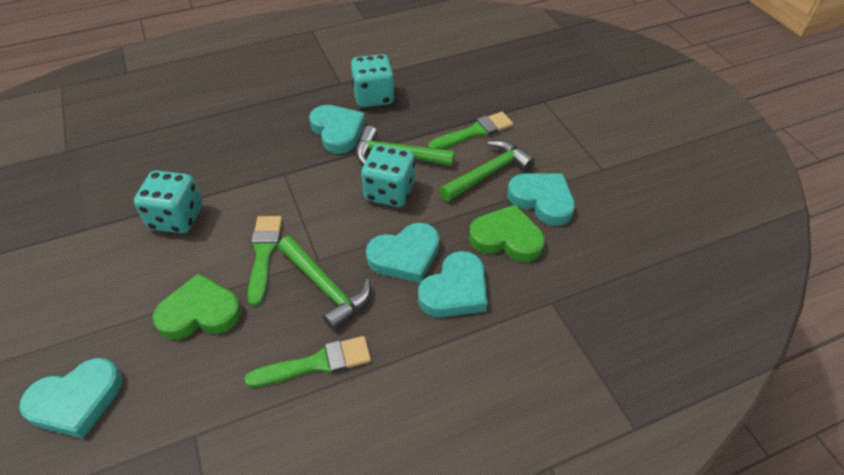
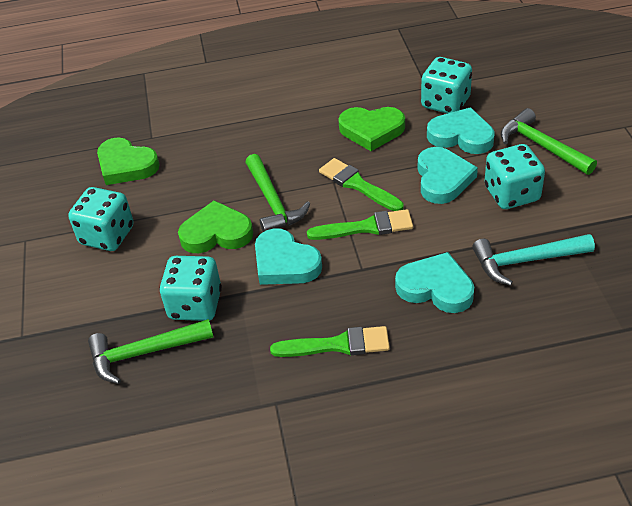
green heart: [153,273,242,340] [469,204,545,262] = 2 -> [97,137,159,185] [178,200,253,253] [338,107,405,151] = 3
turquoise dice: [134,171,202,233] [351,54,395,107] [361,145,415,207] = 3 -> [68,187,134,251] [159,256,222,321] [421,57,472,114] [484,144,545,209] = 4
turquoise hammer: none = 0 -> [472,234,595,286] = 1
turquoise heart: [19,358,122,439] [309,105,365,154] [366,223,440,283] [418,251,487,317] [507,173,575,226] = 5 -> [255,228,322,285] [395,252,474,313] [418,147,478,204] [427,107,495,154] = 4

